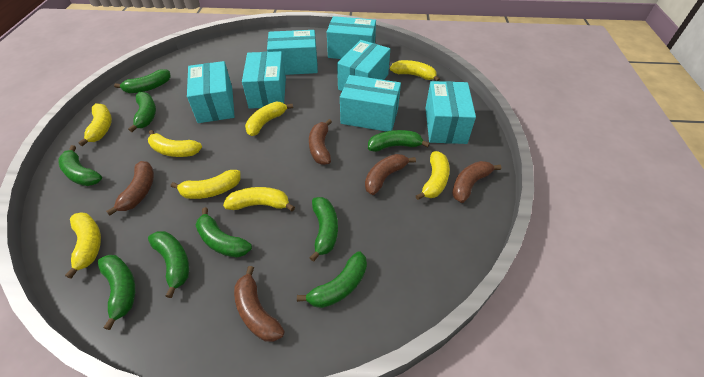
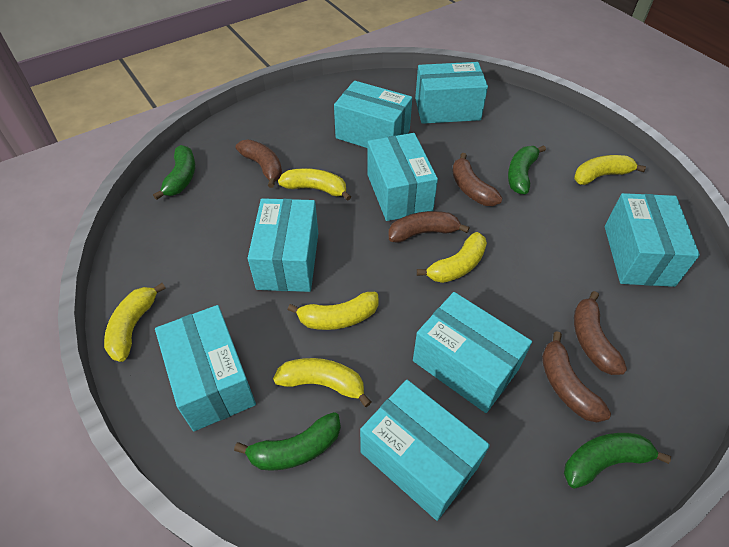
green banana: [58,145,102,186] [98,255,135,330] [114,69,171,93] [128,92,156,132] [148,231,189,298] [196,207,252,258] [297,251,367,308] [310,197,338,262] [368,130,430,152] = 9 -> [153,145,195,200] [234,412,341,471] [508,145,546,194] [564,433,671,488] = 4
turquoise box: [187,61,235,123] [242,51,286,109] [267,30,318,75] [327,16,376,59] [337,40,390,91] [340,75,401,131] [426,81,476,144] = 7 -> [155,305,256,431] [248,198,318,292] [334,81,412,148] [360,380,490,521] [367,133,438,221] [413,292,532,413] [415,62,488,124] [605,193,700,287] = 8
yellow banana: [65,212,101,279] [78,103,112,146] [148,130,202,157] [171,170,241,199] [223,187,295,211] [245,102,293,136] [390,60,440,81] [416,151,450,200] = 8 -> [104,283,166,362] [273,358,371,407] [278,168,351,201] [288,292,379,330] [417,232,487,283] [574,155,646,185] = 6

